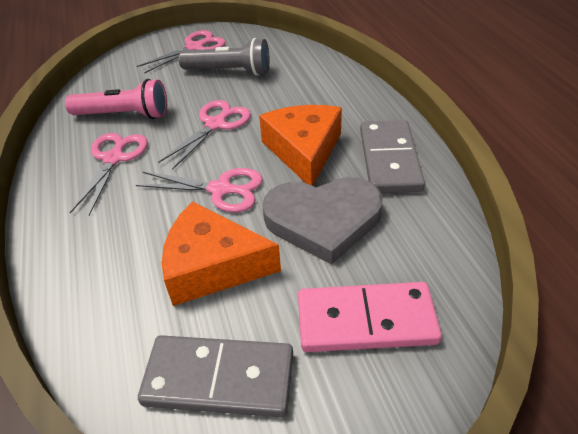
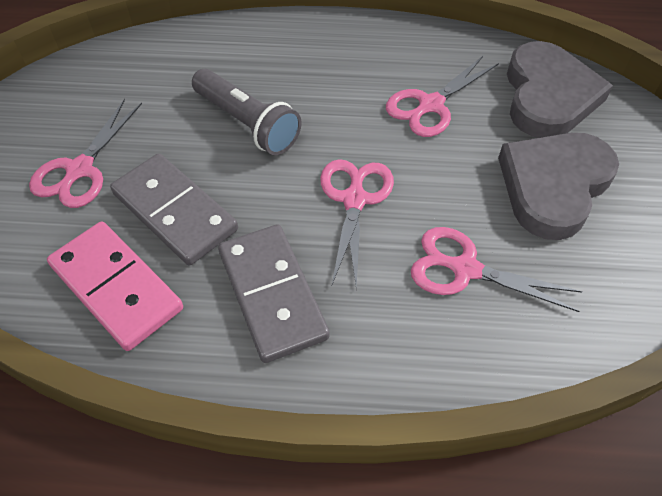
grey heart: [262,177,383,265] = 1 -> [498,133,619,240] [507,41,613,138] = 2
orange cheese: [162,201,281,306] [259,105,342,185] = 2 -> none = 0
pink flashlight: [65,79,167,119] = 1 -> none = 0

